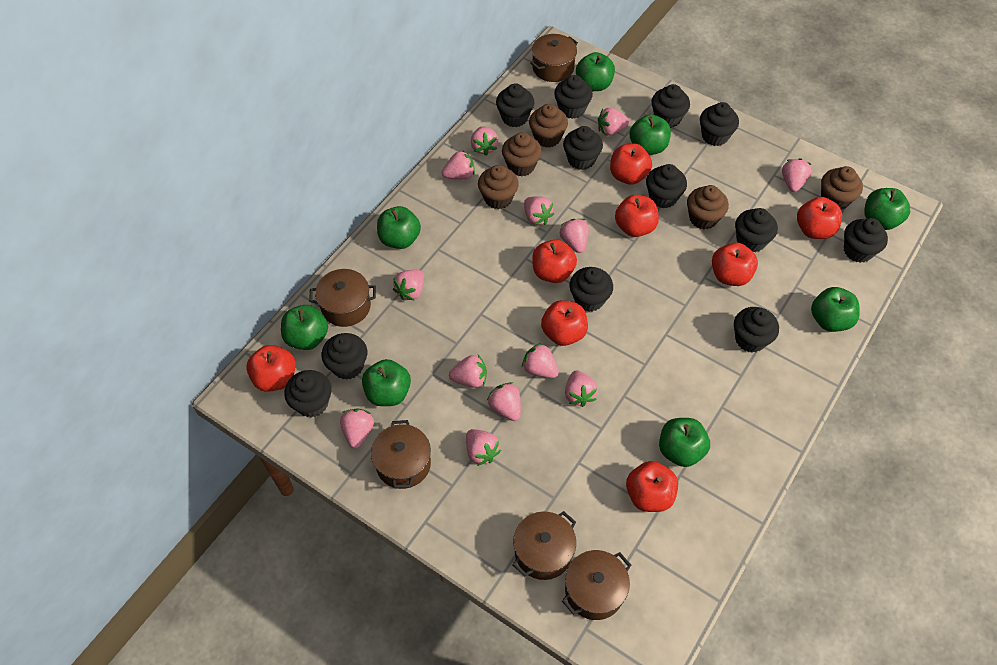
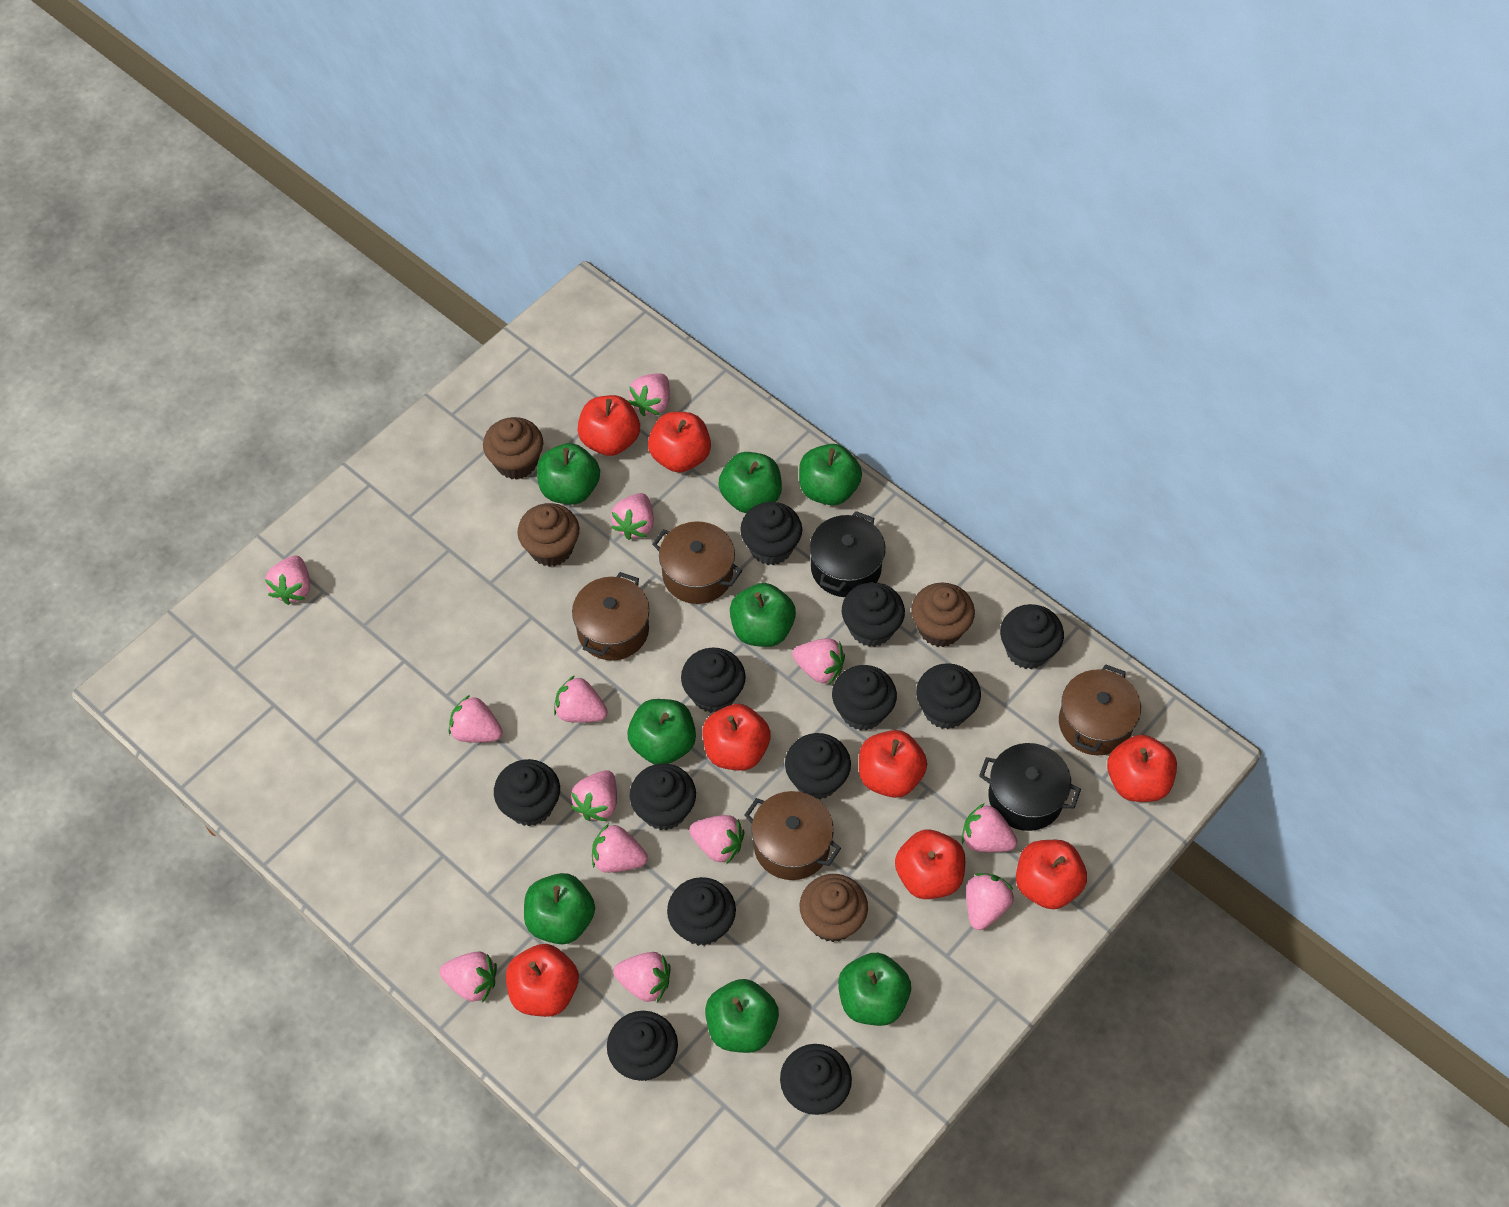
black pot: none = 0 -> [810,511,886,597] [979,743,1081,831] = 2
brown cupcake: [478,165,519,209] [502,132,542,176] [529,104,568,148] [687,185,729,229] [821,166,863,210] = 5 -> [483,417,543,480] [517,503,579,567] [799,874,868,942] [911,582,975,647] = 4
brown pot: [309,269,376,327] [371,420,431,489] [513,511,576,580] [530,34,578,82] [562,550,631,620] = 5 -> [572,572,650,660] [652,521,742,604] [744,791,841,880] [1059,664,1141,755] = 4

